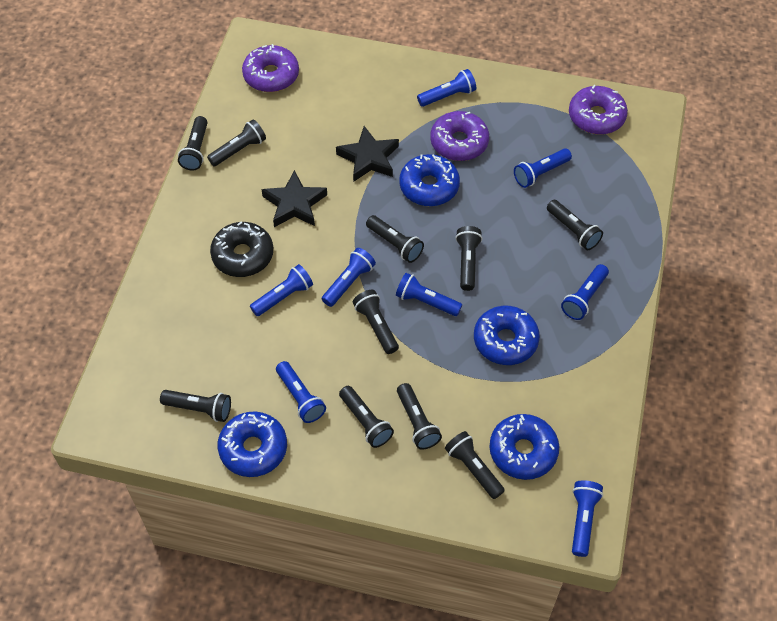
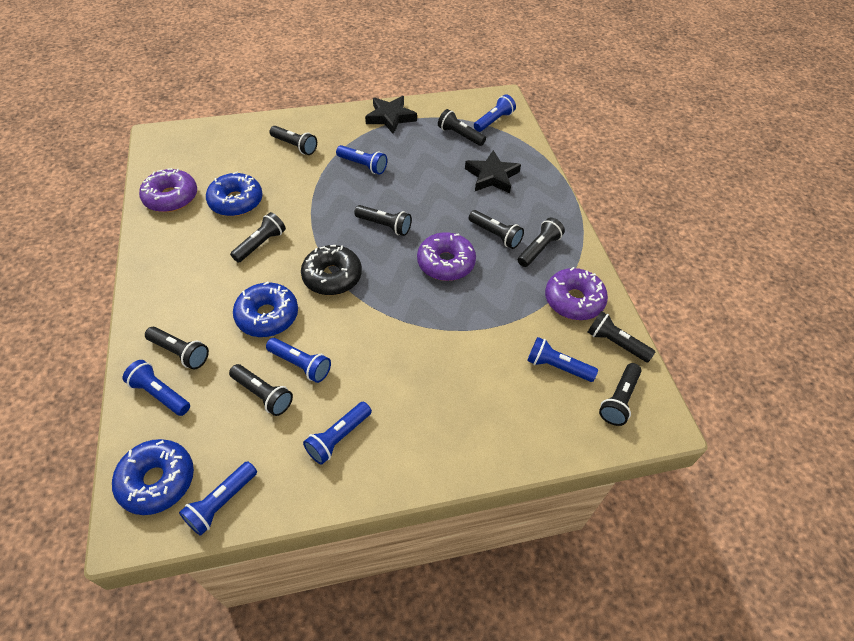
blue donut: [218,412,287,477] [399,154,460,206] [474,306,540,365] [489,414,559,480] = 4 -> [112,439,194,515] [206,172,263,216] [233,281,298,337] = 3
blue flashlight: [250,264,313,316] [276,361,326,423] [322,248,376,307] [396,273,462,316] [417,69,476,107] [514,149,572,188] [561,264,609,320] [572,480,603,557] = 8 -> [123,360,190,416] [179,461,257,536] [266,338,331,383] [303,402,372,465] [336,145,387,175] [474,95,516,132] [527,337,598,382] = 7

